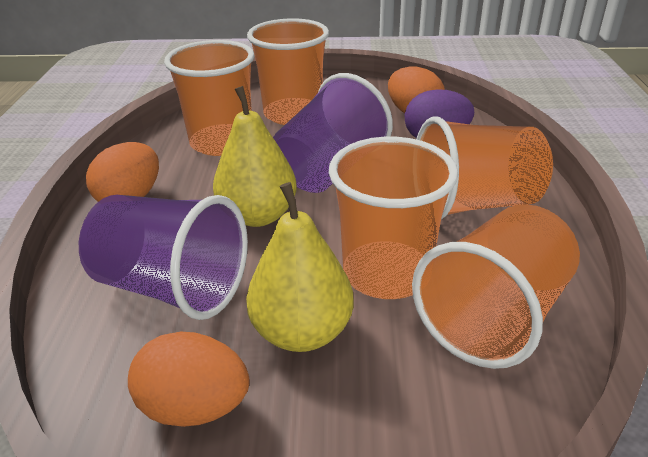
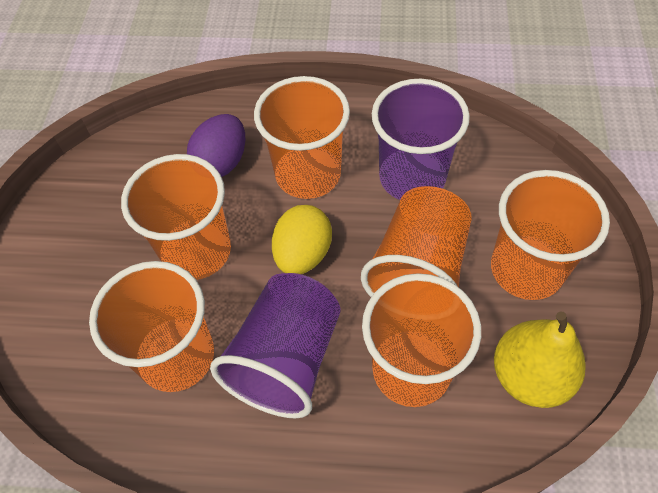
orange cup: [164,40,255,156] [247,18,329,125] [329,137,458,299] [412,204,580,369] [416,116,553,219] = 5 -> [89,261,214,392] [121,154,231,280] [254,76,350,199] [361,186,472,297] [362,273,481,407] [491,170,610,300] = 6
orange egg: [86,142,159,202] [128,332,250,427] [388,66,445,113] = 3 -> none = 0
yellow egg: none = 0 -> [272,205,332,274] = 1
yellow pear: [213,86,297,227] [246,182,354,352] = 2 -> [494,311,586,408] = 1

